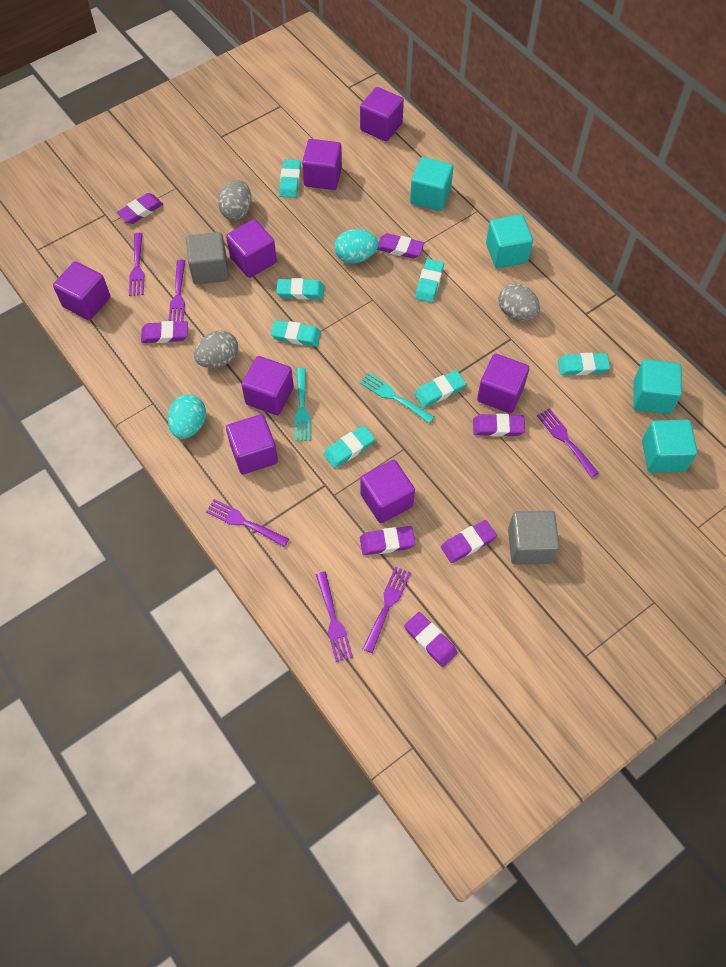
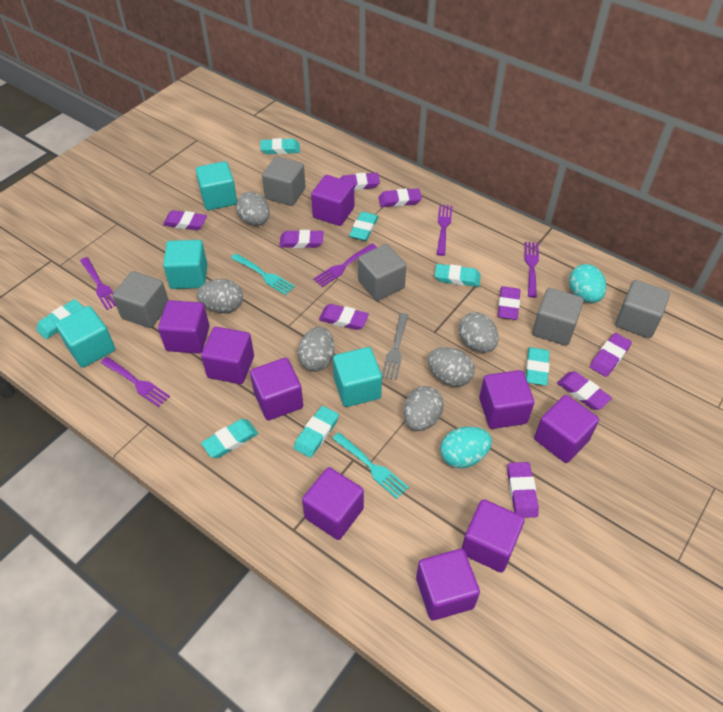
grey cube: [186,232,229,285] [508,511,559,565] = 2 -> [112,271,169,328] [262,156,306,206] [358,244,406,301] [532,288,584,346] [615,280,670,338] = 5
grey egg: [194,330,238,368] [218,180,252,221] [498,283,540,321] = 3 -> [197,279,243,313] [236,192,270,226] [298,327,334,372] [404,386,444,431] [428,347,475,387] [459,312,499,353] = 6
grey fork: none = 0 -> [382,313,409,380] = 1
purple cube: [53,261,111,320] [226,219,277,278] [226,414,278,474] [242,356,294,415] [302,139,342,190] [360,87,404,141] [360,460,415,523] [477,354,529,413] = 8 -> [158,300,209,354] [201,327,254,384] [250,358,303,420] [302,467,364,540] [311,175,354,226] [416,549,480,620] [461,499,525,573] [479,370,534,429] [534,395,599,463] = 9
purple eraser: [117,193,163,224] [141,321,188,343] [360,526,416,555] [377,233,424,259] [404,612,458,667] [441,520,497,563] [473,414,525,437] = 7 -> [163,210,207,230] [279,230,323,248] [319,304,369,330] [340,173,380,191] [378,188,422,207] [498,286,520,320] [507,462,539,518] [557,371,612,410] [590,333,632,377] = 9
purple fork: [129,233,144,296] [169,260,185,322] [206,499,289,547] [316,572,353,662] [363,566,411,653] [537,408,599,478] = 6 -> [80,257,116,310] [101,357,170,407] [313,244,377,287] [437,205,452,256] [525,242,539,298] = 5

